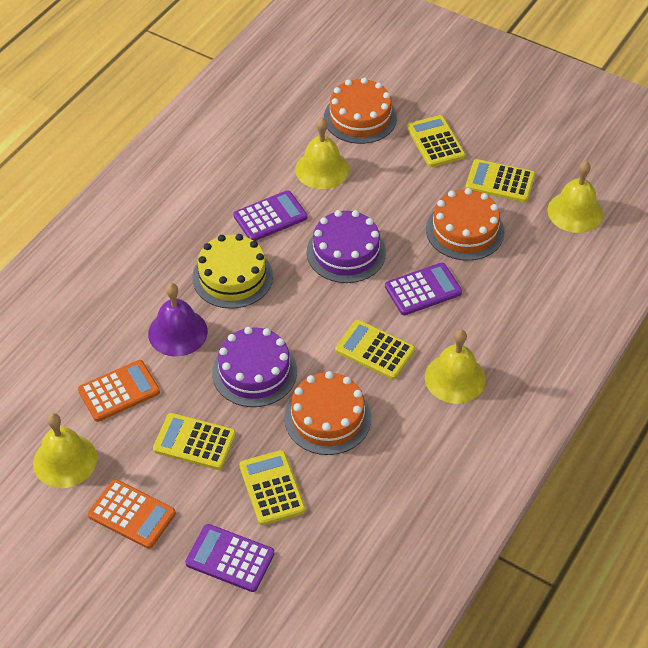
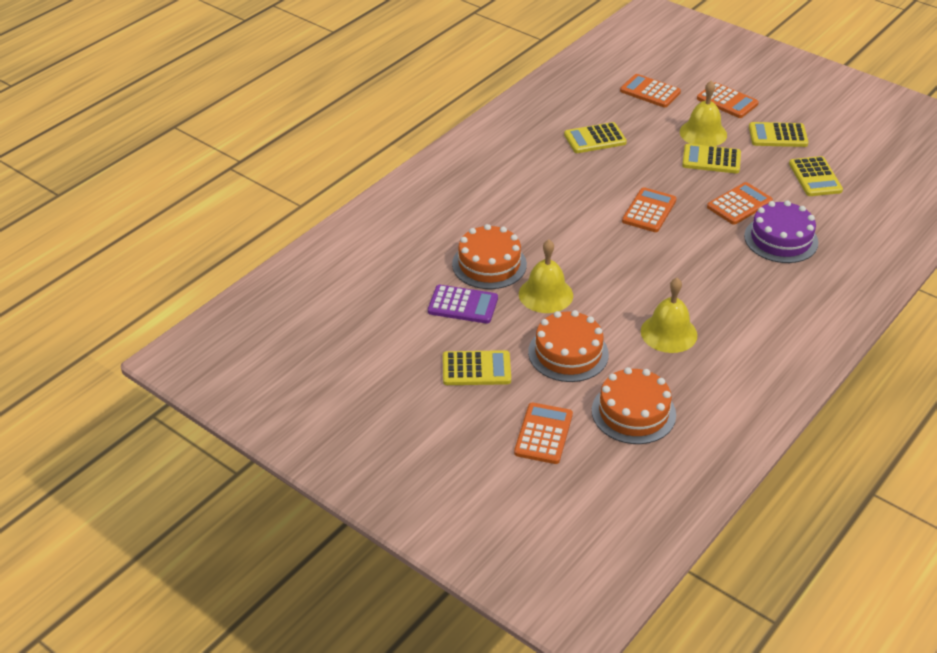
orange calculator: [78,360,160,422] [88,479,176,549] = 2 -> [514,402,573,464] [620,74,681,107] [622,187,676,232] [697,82,759,118] [707,182,773,225] = 5
purple bell: [148,283,208,357] = 1 -> none = 0
purple cake: [212,327,297,407] [306,210,386,283] = 2 -> [744,200,819,263] = 1
purple calculator: [185,524,274,592] [233,190,307,241] [385,262,462,315] = 3 -> [428,285,498,324] = 1
yellow bell: [33,413,97,488] [295,118,349,189] [425,330,486,403] [547,161,603,233] = 4 -> [519,240,573,313] [641,278,697,353] [680,81,727,146] = 3
yellow cake: [192,234,273,309] = 1 -> none = 0

